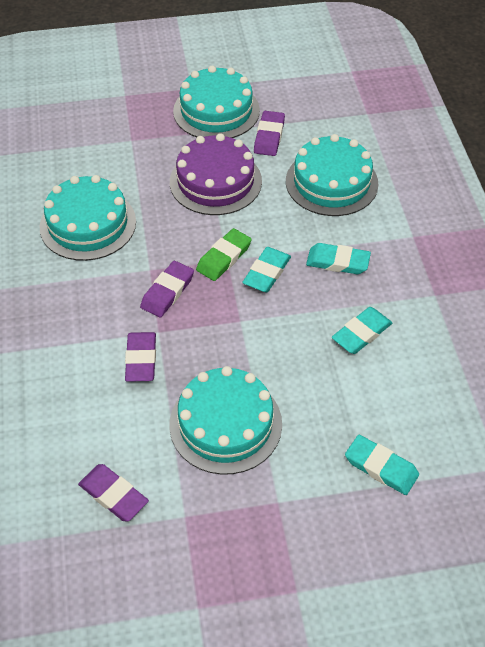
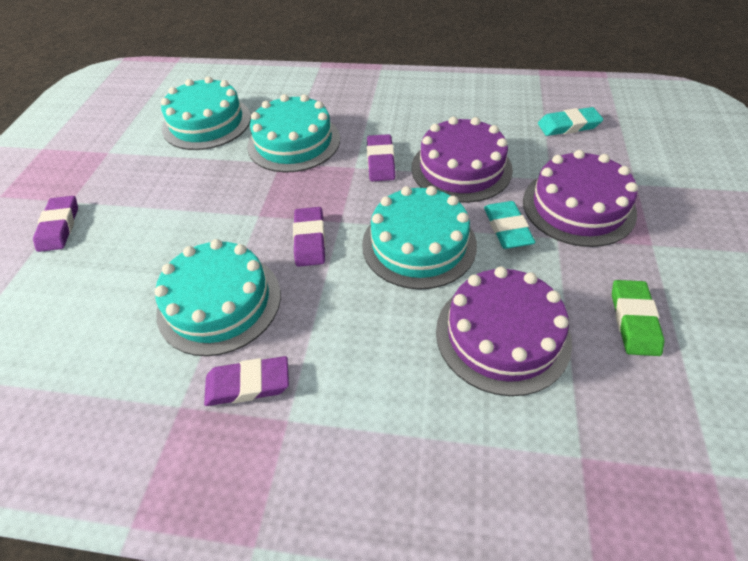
purple cake: [170,133,262,215] = 1 -> [411,117,513,203] [436,267,572,396] [523,150,638,247] = 3
turquoise eraser: [242,247,291,293] [306,243,371,274] [332,307,392,354] [345,435,419,495] = 4 -> [484,201,536,249] [538,107,603,136] = 2

